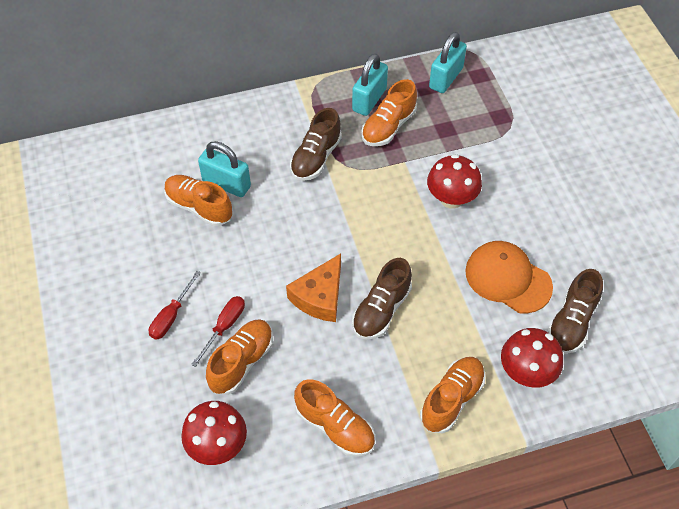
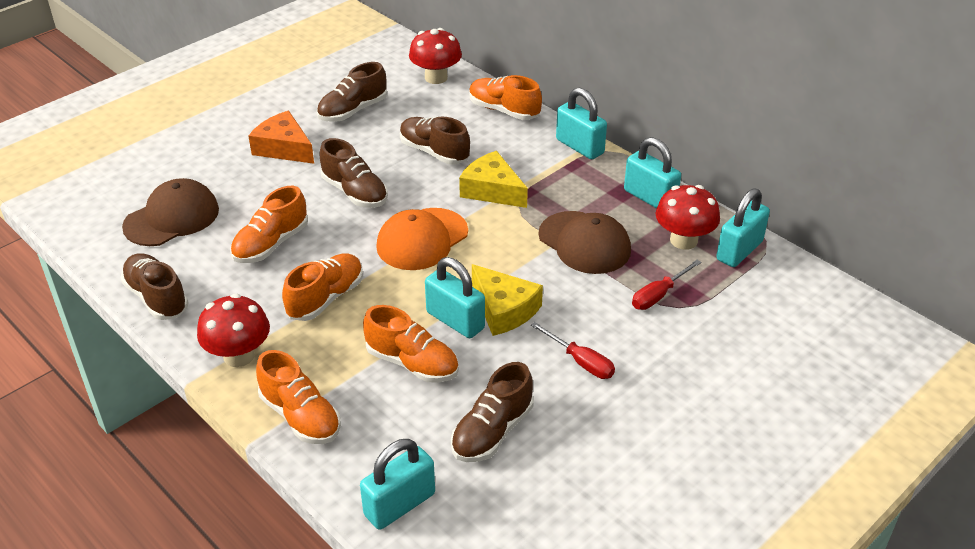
brown cap: none = 0 -> [122,178,219,246] [538,211,631,274] = 2
brown shoe: [290,108,342,181] [352,258,412,340] [547,269,603,354] = 3 -> [121,253,189,320] [317,62,387,122] [319,138,388,208] [400,117,470,165] [451,362,534,462] = 5
turquoise padlock: [198,141,251,197] [352,53,388,116] [429,32,467,93] = 3 -> [360,439,435,530] [425,257,485,338] [556,88,607,160] [624,137,681,208] [716,188,770,267] = 5
yellow cheese: none = 0 -> [459,151,528,208] [472,264,543,336] = 2

